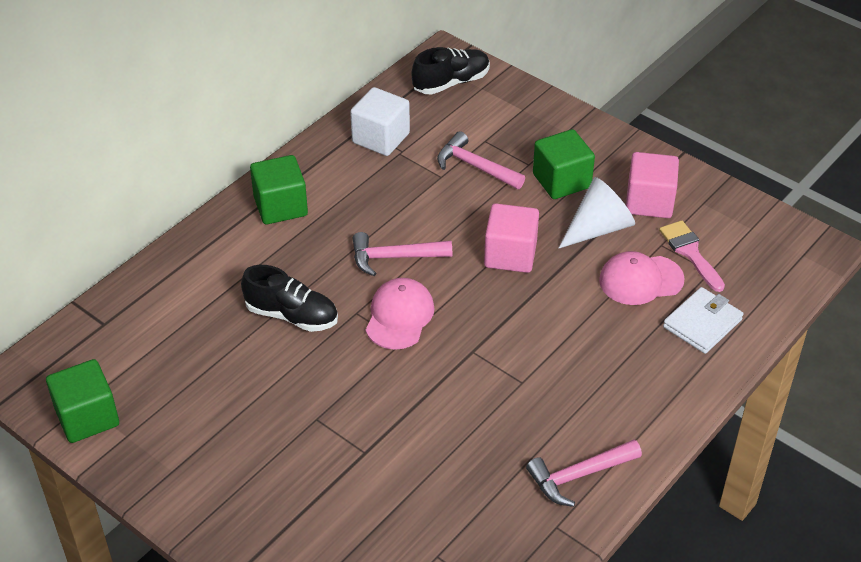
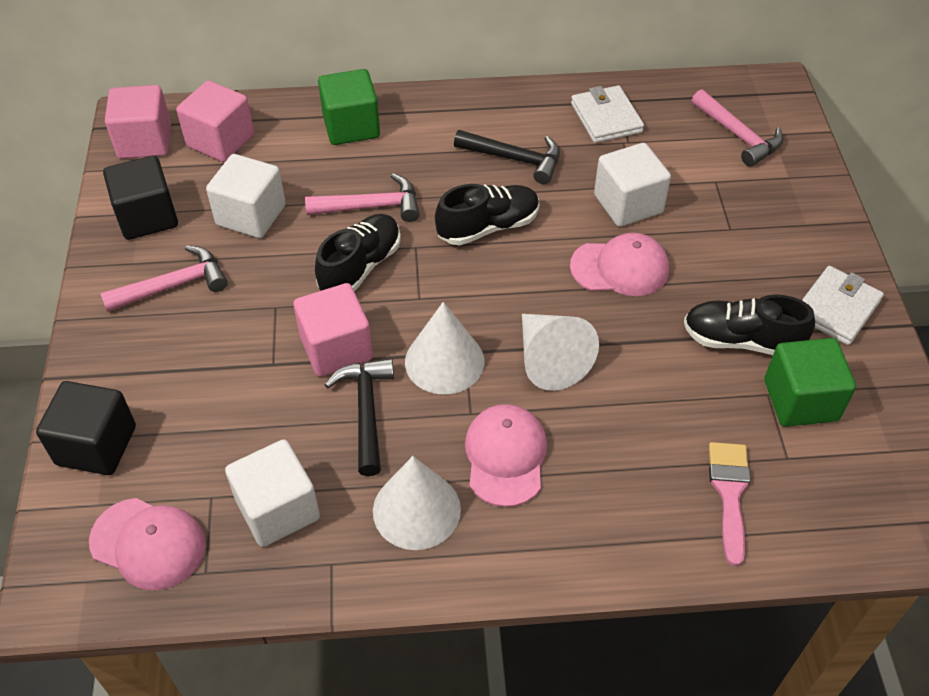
black cube: none = 0 -> [36,381,136,475] [103,155,178,240] = 2
black hammer: none = 0 -> [325,358,394,476] [454,130,560,184] = 2
black shoe: [241,265,338,332] [411,47,490,95] = 2 -> [315,214,401,291] [435,184,539,246] [684,295,815,355] = 3
green cube: [46,359,119,443] [250,155,308,224] [533,129,595,199] = 3 -> [318,69,380,145] [764,338,856,427] = 2
pink cap: [366,278,435,350] [599,251,685,305] = 2 -> [89,498,206,590] [465,404,547,507] [570,233,669,296] = 3
pink cube: [484,203,539,273] [626,152,679,218] = 2 -> [105,85,171,159] [176,81,254,162] [293,283,373,377] = 3
white cone: [559,177,635,248] = 1 -> [373,456,461,550] [405,302,484,394] [522,314,599,391] = 3
white cube: [350,87,410,156] = 1 -> [206,154,286,238] [225,439,320,547] [594,143,671,227] = 3
white wallet: [663,287,743,354] = 1 -> [571,85,644,143] [802,266,884,345] = 2

